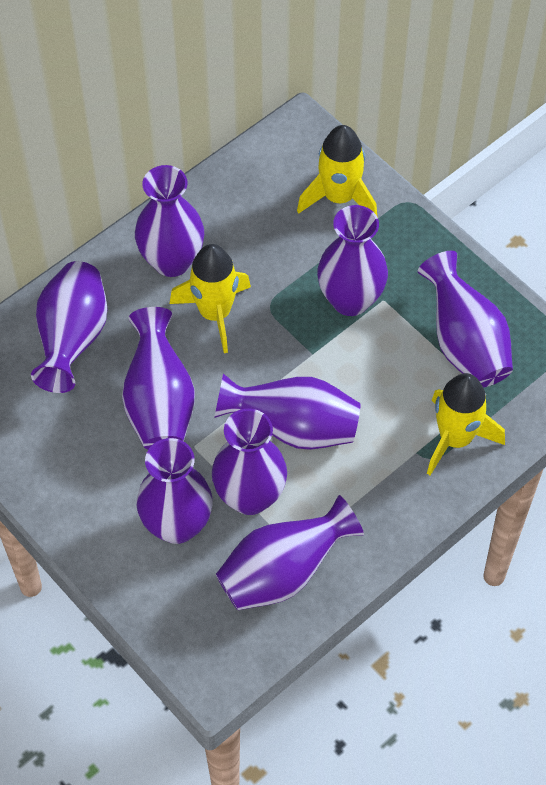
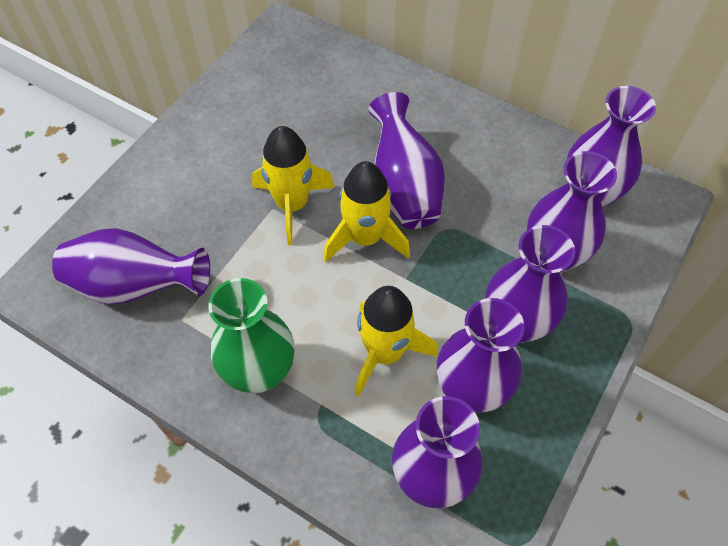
green vase: none = 0 -> [208,278,295,393] = 1
purple vase: [31,261,107,393] [122,307,195,449] [135,165,204,277] [136,438,213,544] [212,409,287,515] [214,374,361,450] [216,495,364,610] [317,205,388,316] [418,251,513,388] = 9 -> [52,228,210,305] [368,92,445,229] [392,396,483,508] [437,298,525,413] [486,225,575,343] [527,151,617,273] [567,86,656,207] = 7

